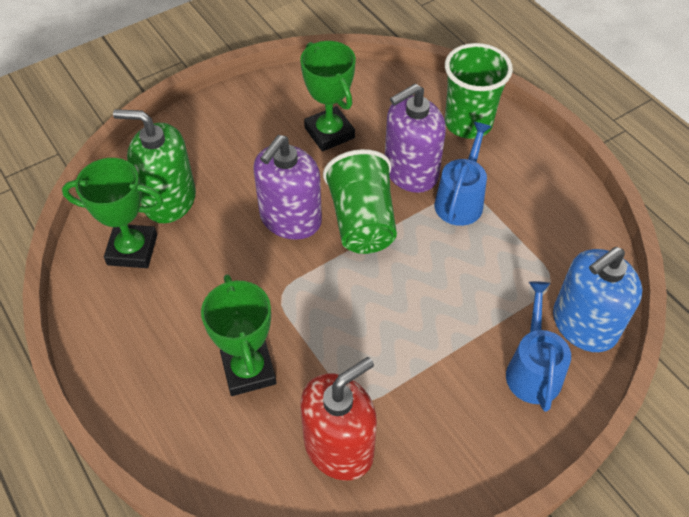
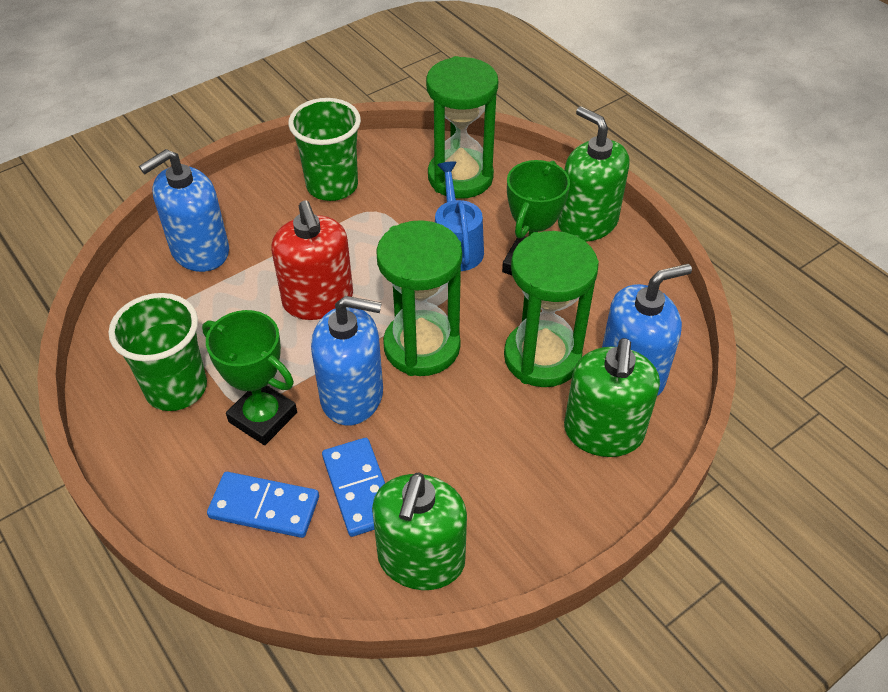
blue domino: none = 0 -> [207,472,319,538] [322,438,385,537] = 2
blue soap dispenser: [553,247,642,352] = 1 -> [139,149,229,272] [311,296,383,426] [602,264,692,396] = 3
blue watering can: [434,122,492,226] [506,281,571,412] = 2 -> [435,161,484,271] = 1
green hourglass: none = 0 -> [376,220,462,376] [426,56,498,199] [504,231,599,387] = 3
green soap dispenser: [113,109,196,223] = 1 -> [372,473,467,590] [558,106,630,241] [564,338,660,457] = 3
green trophy: [62,158,163,268] [201,274,277,396] [300,41,356,152] = 3 -> [202,310,297,445] [502,160,570,275] = 2
purple soap dispenser: [253,135,322,240] [385,84,446,193] = 2 -> none = 0

